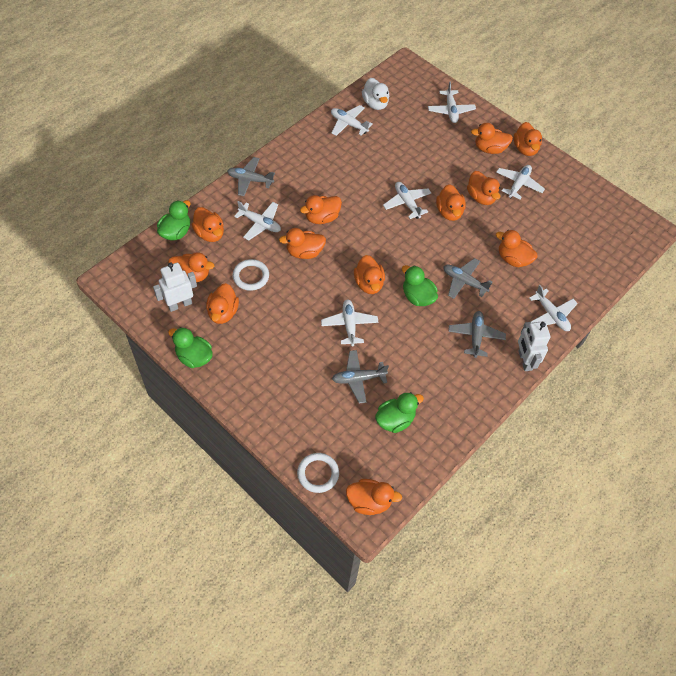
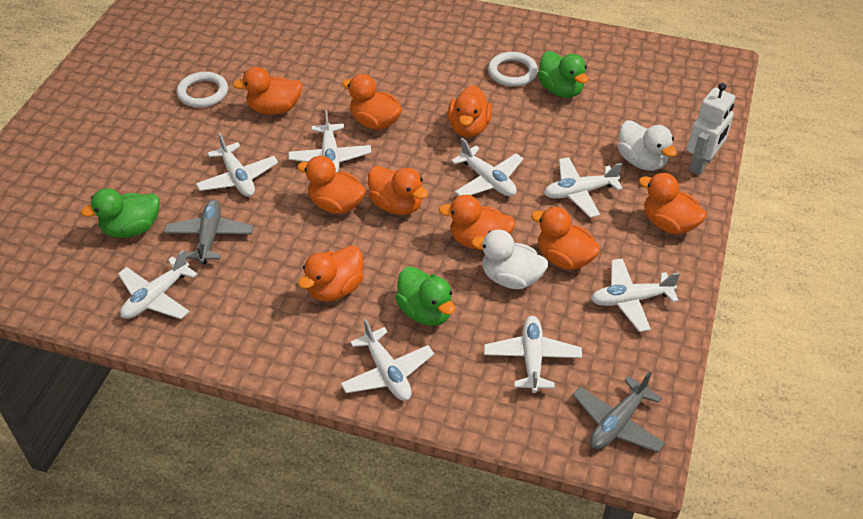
green duck: [157,200,191,241] [168,327,213,368] [375,392,424,433] [402,265,438,306] = 4 -> [81,188,160,238] [395,267,455,326] [537,51,589,98] = 3
grey plane: [227,157,275,196] [332,350,389,404] [443,258,492,299] [448,311,506,358] = 4 -> [164,200,254,264] [573,371,665,452] = 2
orange duck: [168,252,214,283] [191,207,224,242] [206,283,239,324] [279,228,326,259] [300,195,342,224] [346,479,402,515] [354,255,385,294] [436,184,466,221] [467,171,500,205] [471,123,513,154] [496,230,538,267] [513,122,542,156] = 12 -> [233,67,303,115] [297,156,366,214] [298,245,364,302] [342,74,402,130] [368,166,428,215] [439,195,515,250] [448,85,492,137] [531,207,600,270] [639,173,707,234] = 9
white duck: [362,78,389,110] = 1 -> [471,229,548,289] [618,120,677,171] = 2
white plane: [234,201,281,240] [321,299,378,346] [331,105,372,136] [383,182,431,219] [428,82,476,123] [496,165,545,199] [529,285,578,331] = 7 -> [118,250,198,319] [196,133,278,197] [289,110,371,173] [341,319,434,401] [451,138,523,196] [484,316,582,393] [544,157,623,218] [591,259,680,332] = 8
white robot: [153,263,197,312] [518,321,551,371] = 2 -> [687,83,735,175] = 1

